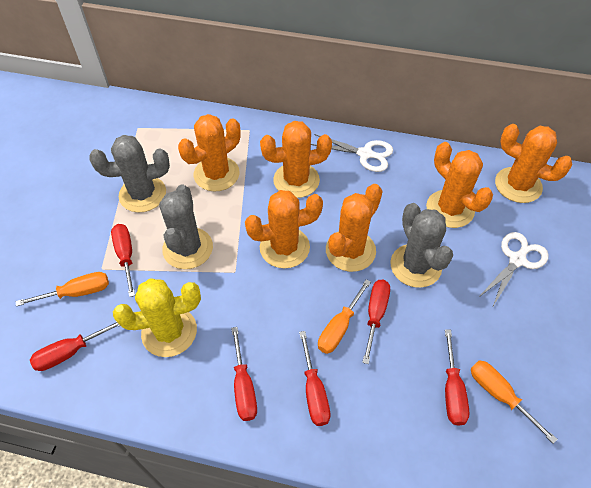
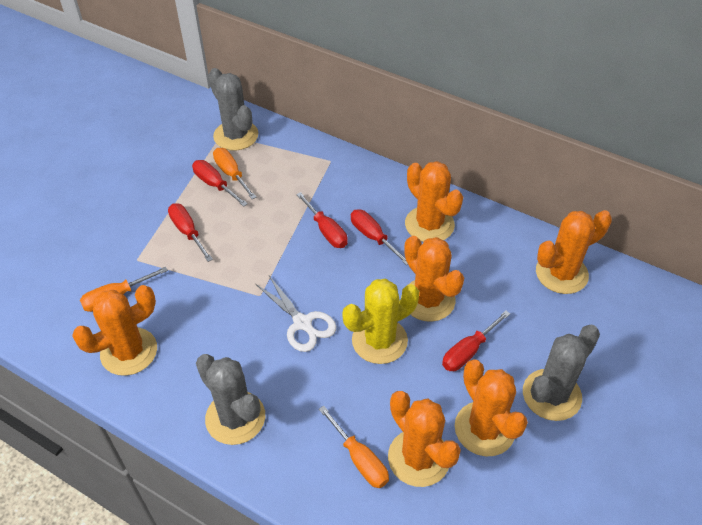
red screwdriver: [30,322,120,371] [111,224,135,297] [231,327,257,421] [299,331,330,426] [362,280,390,364] [445,329,469,425] = 6 -> [168,203,213,262] [192,160,248,207] [296,192,348,248] [351,210,408,265] [442,310,510,371] = 5
white scissors: [311,134,393,172] [478,232,549,308] = 2 -> [256,276,336,352] = 1

